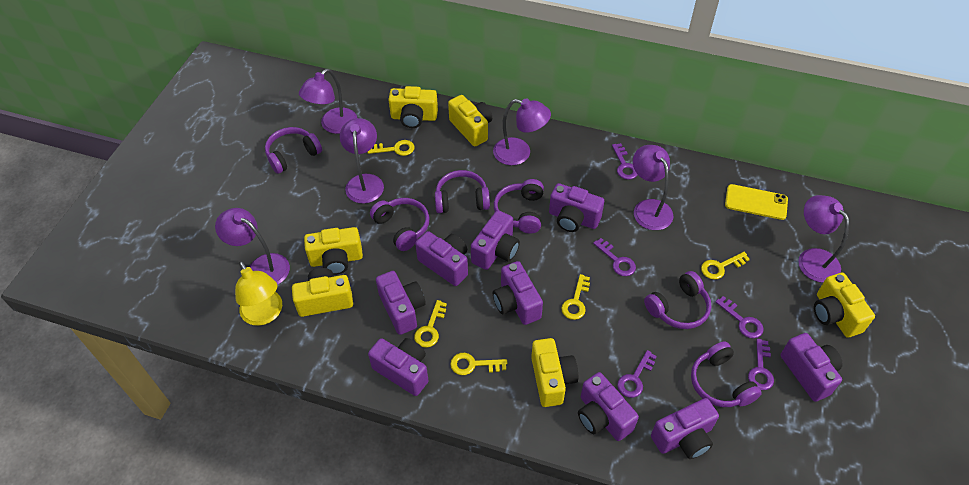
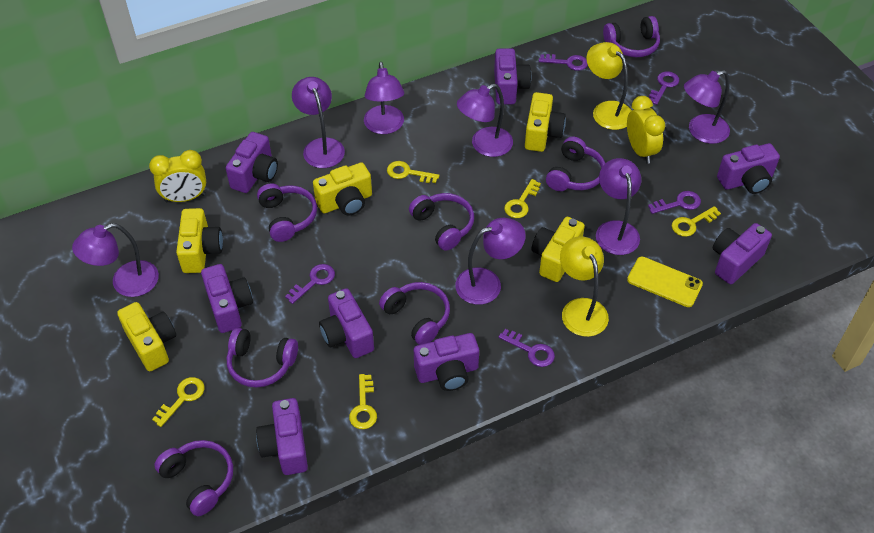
purple camera: [368,338,429,396] [376,271,426,335] [415,231,468,286] [471,210,520,270] [493,261,543,325] [549,183,604,232] [578,372,639,441] [651,398,719,459] [781,333,843,402] = 9 -> [201,264,253,333] [226,132,278,193] [256,398,308,475] [319,288,374,358] [414,333,479,391] [494,48,531,104] [713,223,772,284] [717,143,780,194] = 8
purple headphones: [265,127,322,174] [370,198,429,251] [435,170,490,213] [494,179,544,234] [644,271,711,329] [691,341,762,407] = 6 -> [154,440,233,516] [227,328,298,387] [257,183,317,242] [379,282,450,345] [409,193,474,251] [546,137,605,191] [603,16,660,57] = 7
purple lamp: [215,208,290,285] [299,69,357,134] [340,118,384,204] [493,98,551,165] [633,145,674,230] [798,195,849,283] = 6 -> [72,223,159,297] [292,77,345,168] [364,62,404,134] [455,218,526,305] [457,84,513,157] [596,158,641,255] [684,70,730,144] = 7
yellow camera: [292,268,353,317] [304,227,363,275] [388,86,438,128] [448,95,492,146] [531,338,578,407] [814,273,875,338] = 6 -> [117,302,176,371] [176,208,223,273] [313,162,372,216] [525,92,566,152] [532,217,585,282] = 5
yellow clock: none = 0 -> [149,150,206,202] [627,96,665,164] = 2
yellow lamp: [235,261,282,326] = 1 -> [560,236,609,337] [586,42,632,130] = 2

